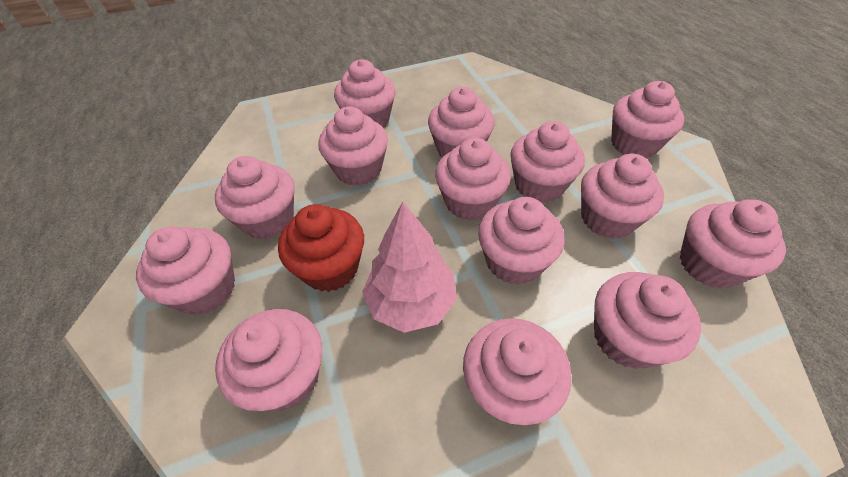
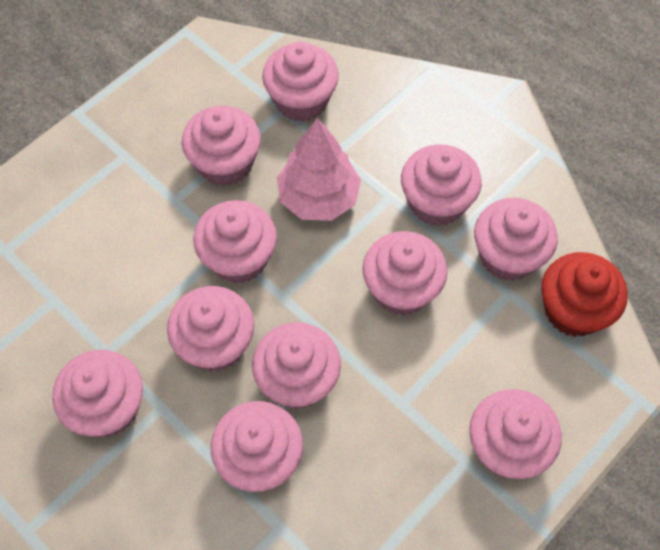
pink cupcake: [136,226,235,315] [215,156,294,239] [215,309,322,411] [318,107,388,186] [334,59,395,127] [428,87,495,157] [435,138,511,221] [463,318,572,425] [478,197,565,285] [510,121,585,203] [581,154,664,239] [594,272,701,369] [611,81,684,159] [680,199,786,289] = 14 -> [52,350,143,437] [167,286,254,372] [182,106,261,186] [193,200,277,284] [211,401,303,492] [252,322,341,409] [262,41,339,122] [362,231,448,315] [401,144,482,226] [469,389,562,479] [474,198,558,281] = 11

